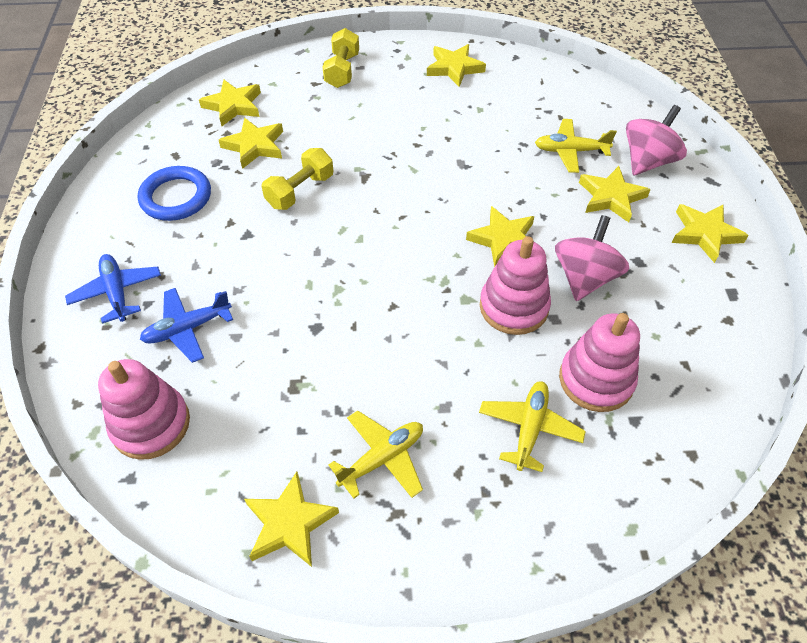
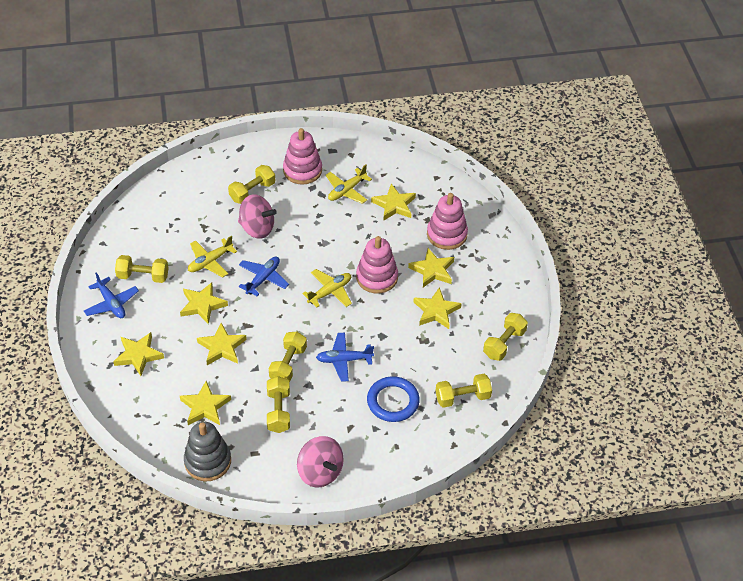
blue plane: [65,254,161,324] [140,288,233,363] = 2 -> [84,272,139,318] [239,257,289,296] [316,333,374,382] = 3
grey stacking toy: none = 0 -> [184,422,231,481] = 1
yellow dumbbell: [262,148,333,210] [323,28,359,88] = 2 -> [115,255,169,283] [228,165,275,204] [267,376,290,433] [269,332,307,382] [436,374,492,408] [483,313,528,361] = 6

